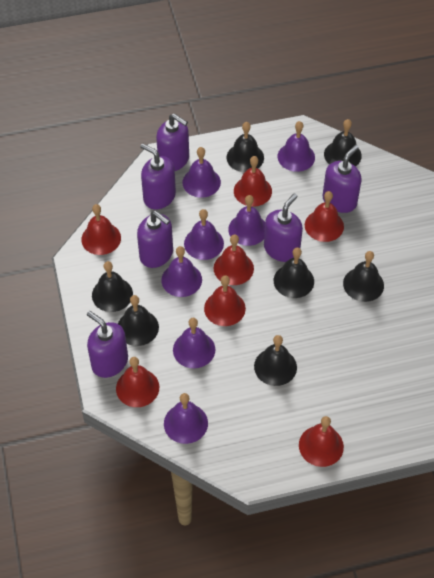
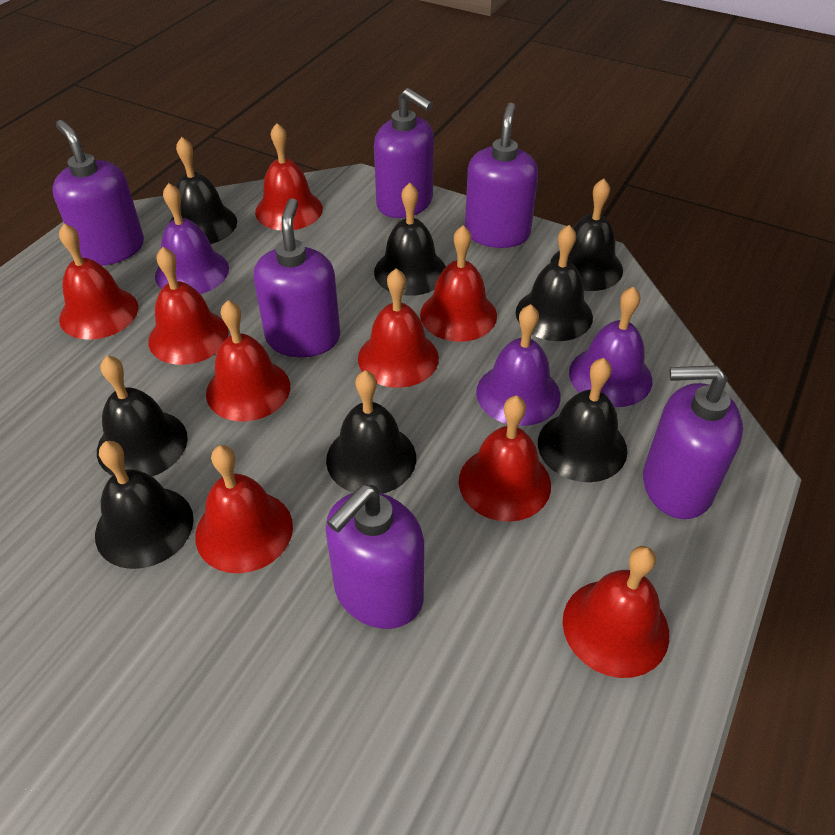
black bell: [92,261,133,312] [118,295,159,346] [227,122,264,172] [254,335,297,386] [274,247,314,298] [324,119,362,167] [343,251,384,302] = 7 -> [95,441,194,569] [97,356,188,476] [169,137,237,244] [326,370,416,494] [374,183,446,296] [516,225,593,341] [538,358,627,482] [550,178,623,291] = 8
purple bell: [161,246,202,297] [164,393,208,444] [173,318,215,368] [183,147,221,198] [184,209,224,260] [228,195,265,246] [278,121,315,172] = 7 -> [155,183,229,294] [476,304,561,426] [569,286,652,407] = 3
red bell: [81,204,121,255] [116,357,159,407] [204,275,246,326] [214,235,254,285] [234,156,272,206] [299,416,344,467] [305,191,344,242] = 7 -> [59,223,138,340] [148,247,229,365] [195,445,293,573] [206,300,290,422] [255,123,323,230] [358,268,439,388] [420,225,497,342] [459,395,551,522] [563,546,669,678] = 9

